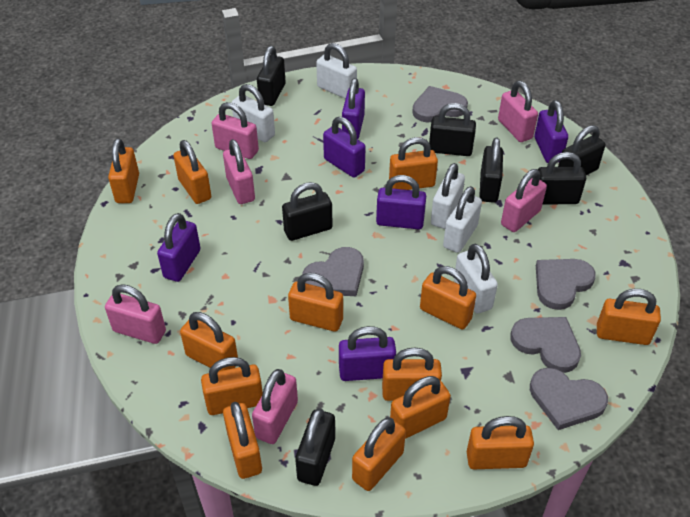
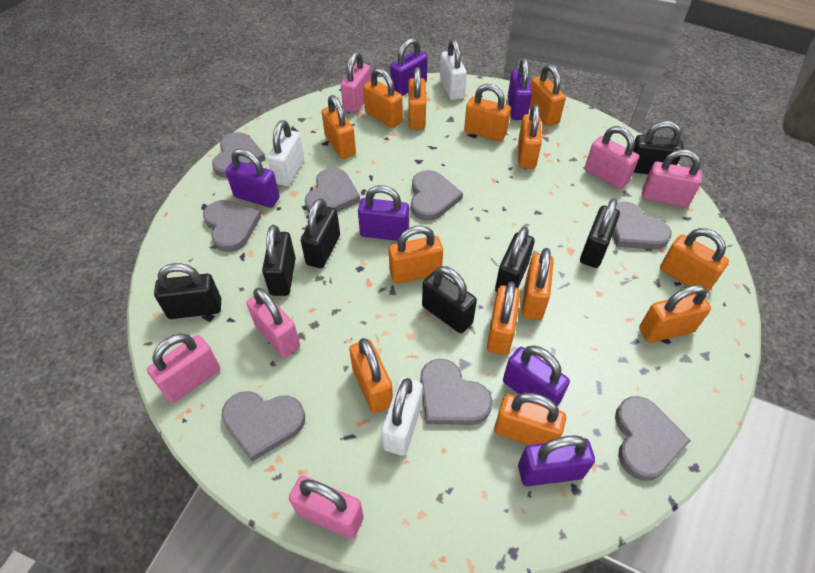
grey heart: [302,247,364,296] [412,86,468,122] [510,317,581,373] [530,368,608,430] [536,259,596,310] = 5 -> [203,200,261,252] [212,132,266,178] [221,391,305,462] [305,168,360,212] [411,170,463,221] [420,359,492,425] [613,201,672,250] [615,396,691,481] = 8
white padlock: [232,84,275,142] [316,43,357,99] [431,163,465,229] [443,186,482,253] [454,244,498,314] = 5 -> [267,120,304,186] [381,378,423,455] [440,39,467,100] = 3

